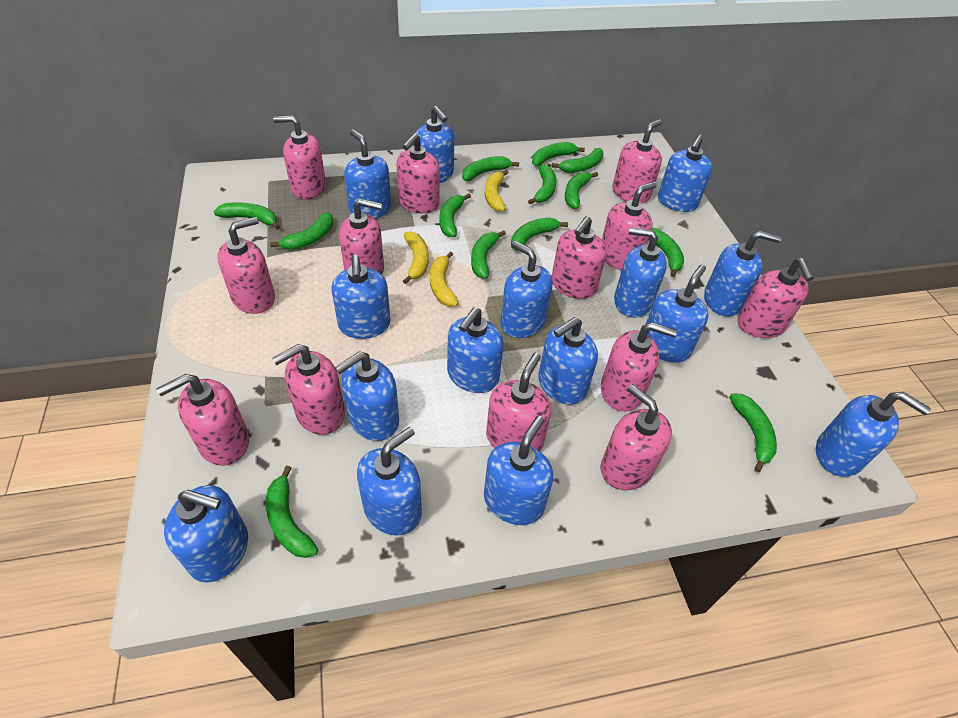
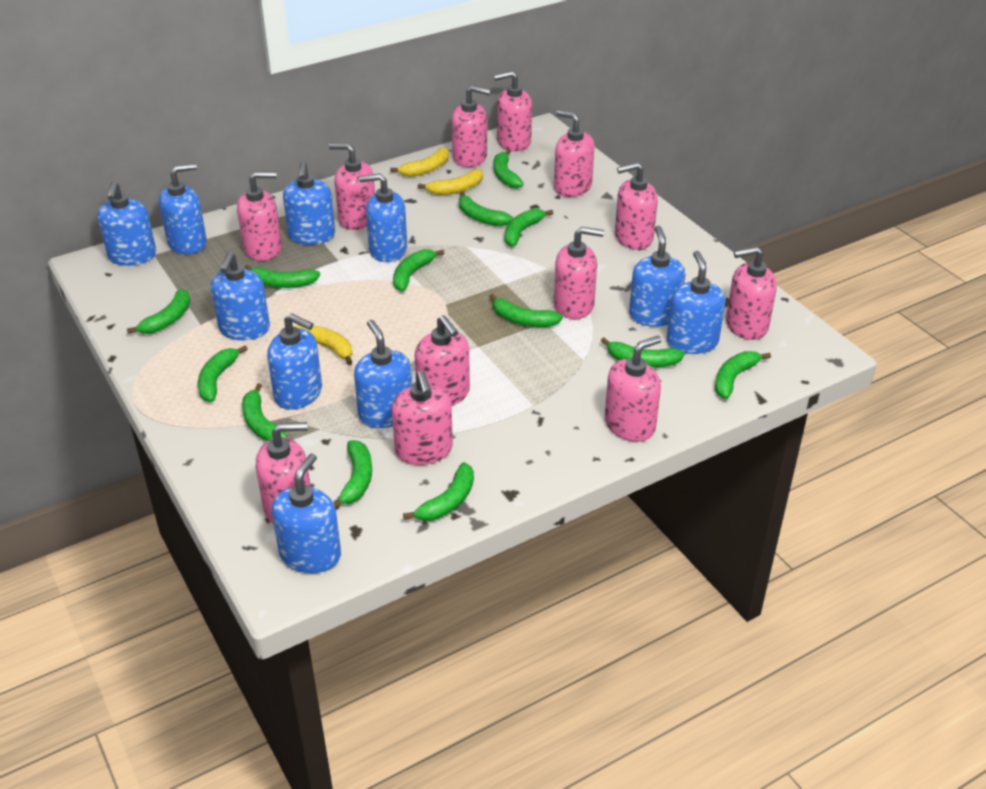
blue soap dispenser: [164,485,248,583] [331,255,390,339] [335,351,399,441] [344,130,391,219] [357,427,422,536] [416,106,454,183] [447,308,504,393] [484,416,553,525] [500,240,553,338] [538,317,598,405] [614,227,667,318] [645,264,709,363] [658,135,712,212] [704,231,782,316] [816,392,931,477] = 15 -> [97,181,156,266] [159,163,207,254] [211,252,270,340] [267,313,322,410] [272,453,341,573] [283,161,335,245] [354,320,412,428] [359,173,407,262] [629,226,685,327] [667,251,726,354] = 10
pink soap dispenser: [156,374,249,466] [217,217,275,314] [272,344,345,435] [273,115,326,200] [339,199,384,274] [396,133,440,214] [486,353,551,451] [552,216,607,299] [600,384,672,490] [601,322,677,412] [602,182,657,270] [612,119,662,203] [738,258,814,338] = 13 -> [237,172,282,261] [256,422,311,524] [329,143,375,230] [392,371,453,465] [415,315,470,406] [452,85,491,167] [494,71,532,151] [554,110,595,197] [554,227,604,319] [605,336,661,442] [615,162,658,250] [726,246,777,340] = 12

